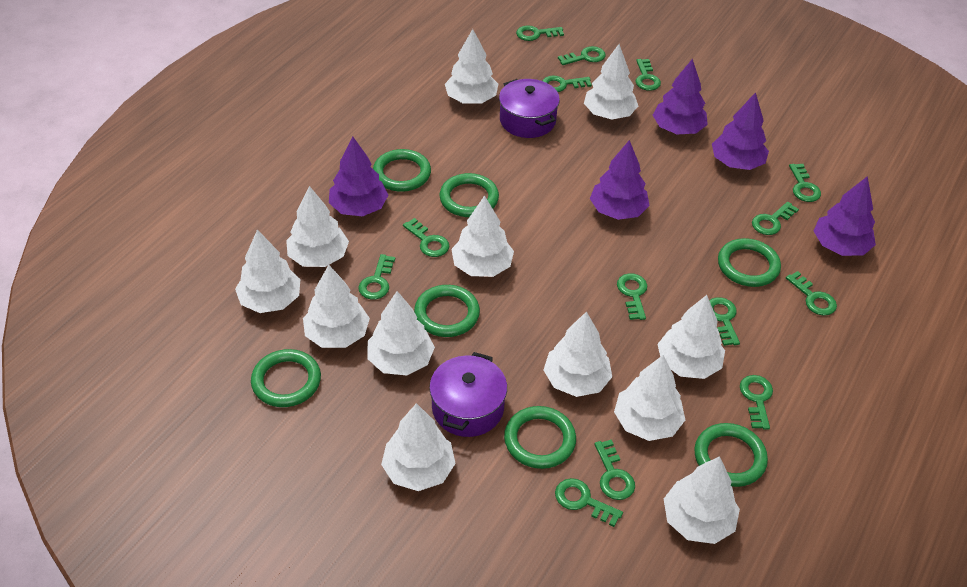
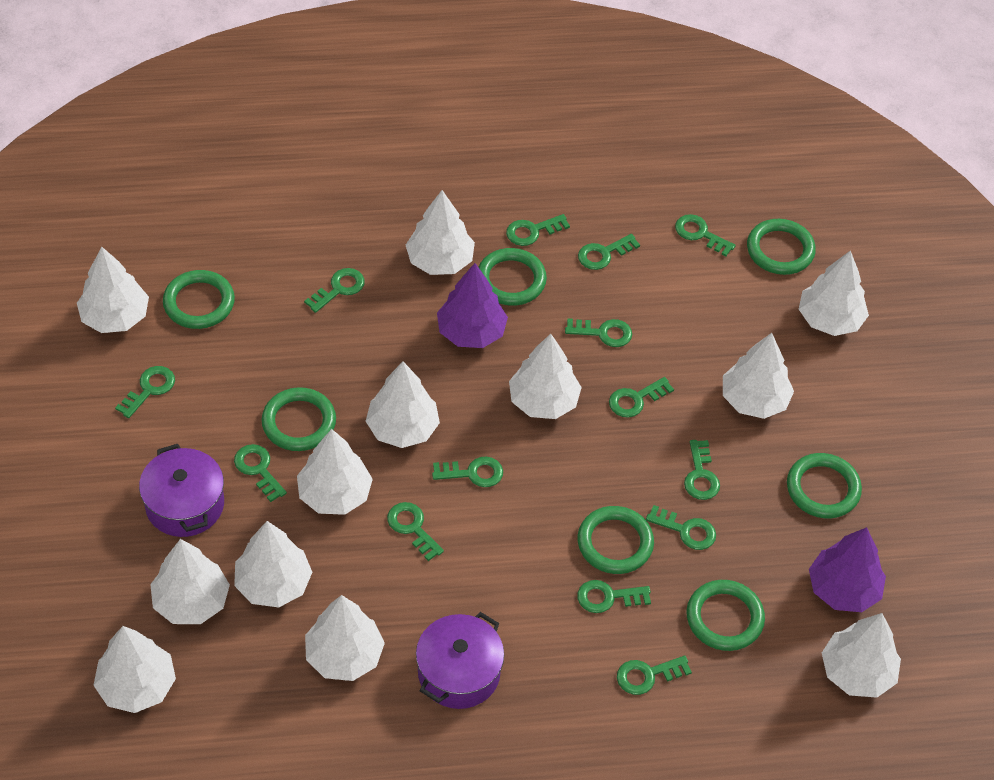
purple tree: [329,137,388,216] [590,140,650,220] [653,58,708,134] [712,92,769,170] [814,176,876,256] = 5 -> [437,263,508,348] [809,527,886,612] = 2

